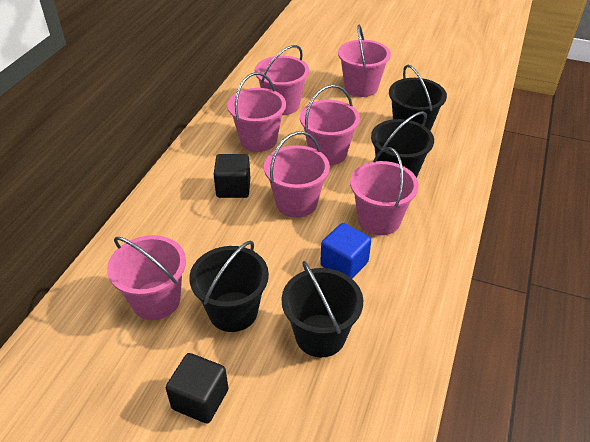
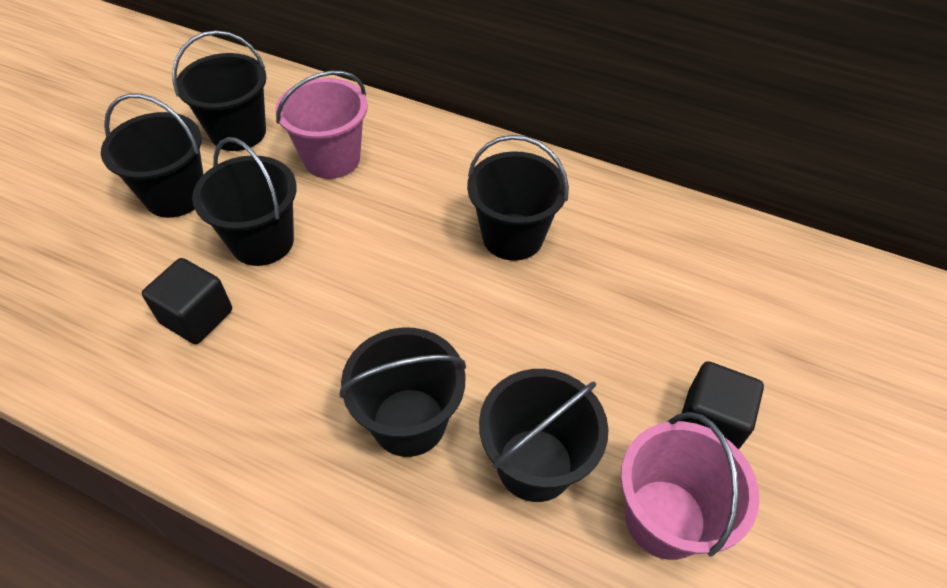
black bucket: [189,241,269,332] [282,261,363,357] [371,111,434,178] [389,65,447,131] = 4 -> [101,93,204,218] [172,30,267,151] [192,137,297,266] [340,327,466,457] [467,135,569,261] [479,369,609,502] = 6
blue cube: [320,223,371,279] = 1 -> none = 0
pink bucket: [107,235,186,320] [227,72,286,152] [255,45,309,115] [264,131,330,218] [300,85,360,166] [338,24,391,97] [350,147,419,235] = 7 -> [275,71,368,179] [621,412,760,560] = 2

